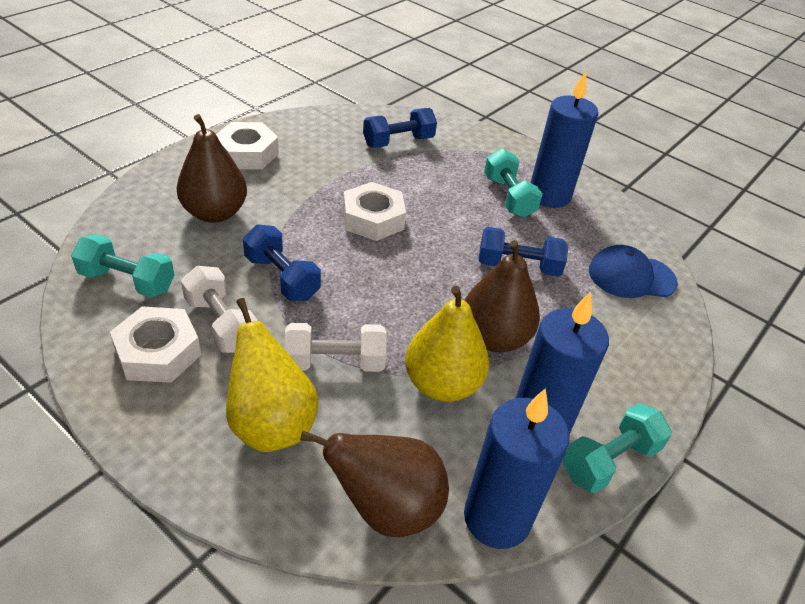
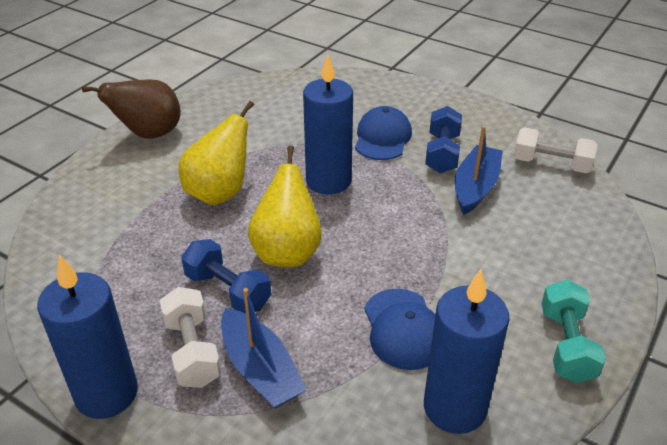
blue boat: none = 0 -> [221,288,307,408] [455,126,503,215] = 2
blue cap: [589,245,678,298] = 1 -> [355,106,412,160] [365,289,435,370] = 2
blue dumbbell: [243,224,321,301] [363,108,437,148] [479,227,569,277] = 3 -> [181,239,271,314] [425,106,462,173] = 2
brown pear: [176,114,247,223] [300,431,449,537] [464,240,540,352] = 3 -> [82,79,181,139] = 1
turquoise dumbbell: [71,234,174,298] [484,149,543,218] [563,403,672,493] = 3 -> [541,280,606,383] = 1
white nut: [110,306,201,383] [216,122,279,169] [343,182,406,241] = 3 -> none = 0

